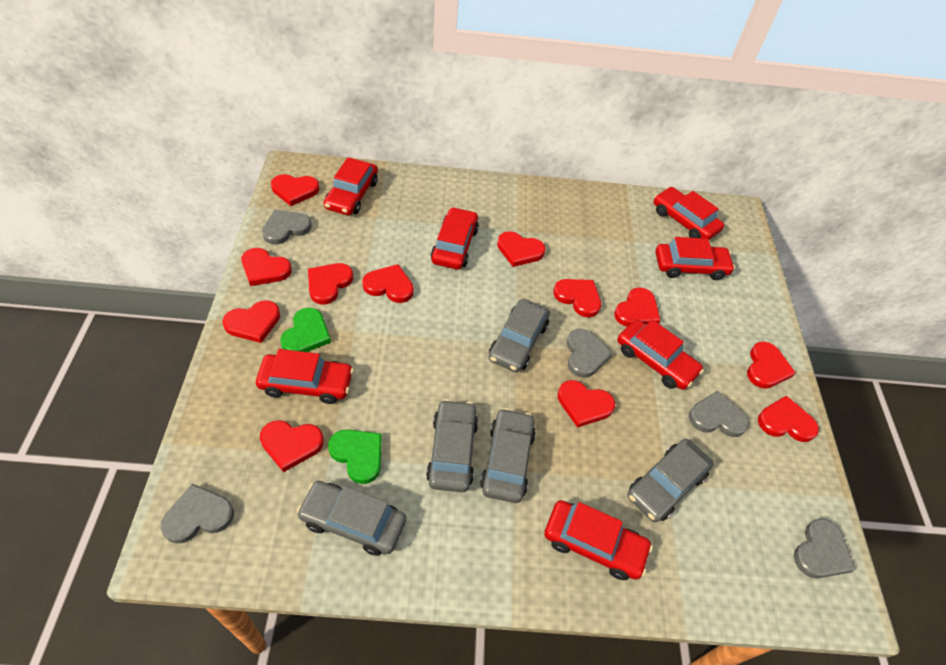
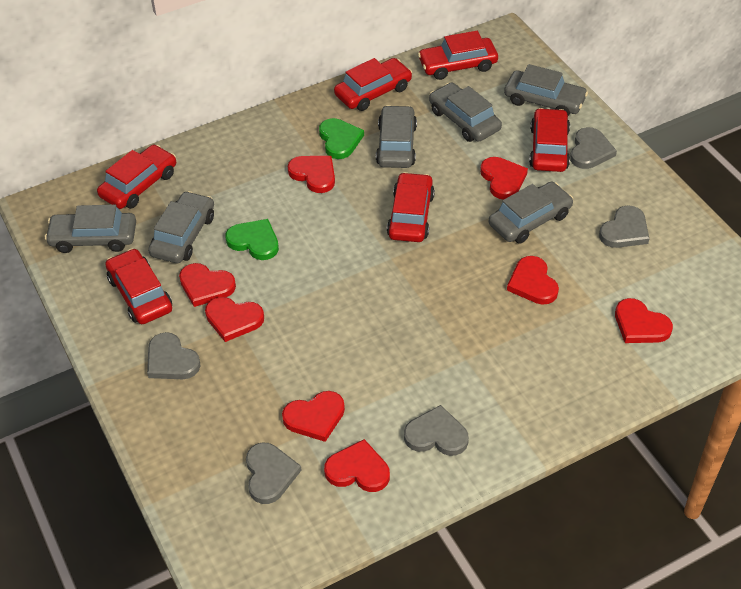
grey car: [297,481,406,556] [426,399,478,492] [480,408,536,503] [489,299,550,372] [627,439,714,522] = 5 -> [45,205,136,253] [148,191,214,263] [376,105,417,168] [429,83,502,142] [489,182,573,244] [504,64,588,116] = 6
red car: [256,349,354,404] [324,157,378,215] [431,207,479,270] [544,500,653,580] [617,319,704,390] [654,187,724,240] [656,237,735,280] = 7 -> [97,145,176,209] [105,248,172,324] [334,58,412,111] [387,172,435,242] [418,31,498,80] [529,108,570,172] = 6
red heart: [223,300,280,343] [241,248,292,286] [260,420,324,472] [271,174,319,206] [308,263,353,304] [362,264,414,303] [497,231,546,267] [553,279,601,317] [558,380,615,428] [614,287,661,327] [747,341,796,389] [758,395,819,442] = 12 -> [179,263,236,307] [205,297,264,342] [282,391,345,442] [287,156,335,193] [324,439,390,492] [480,157,528,200] [507,256,559,305] [615,298,673,343] = 8

